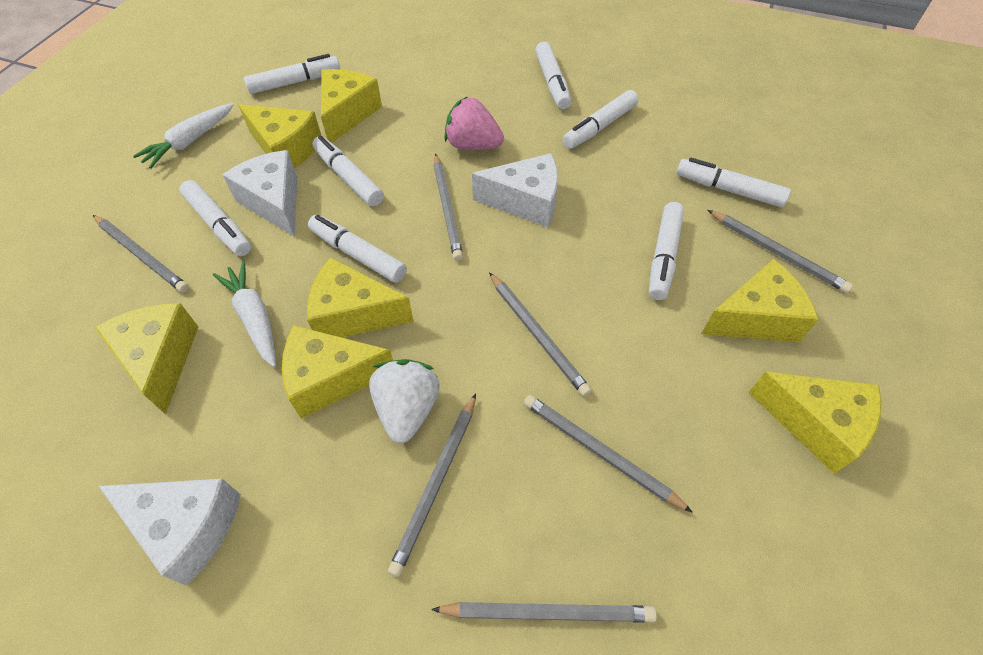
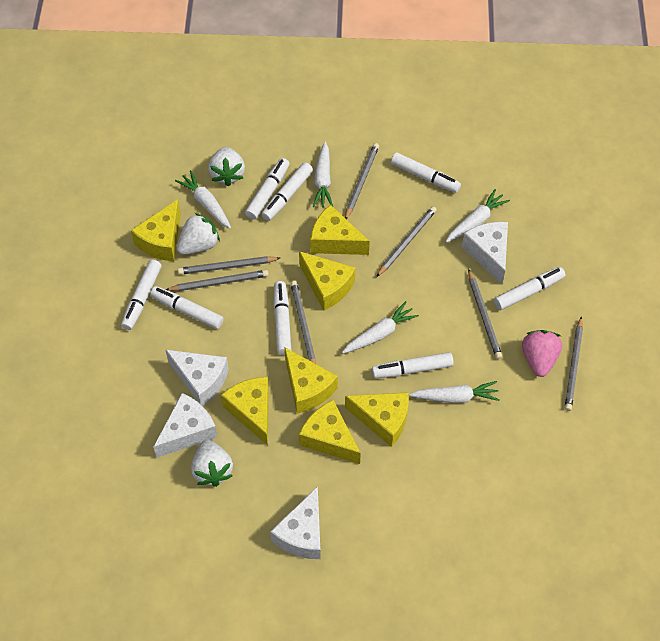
white carrot: [133,103,233,169] [213,261,276,367] = 2 -> [175,170,231,229] [313,142,333,207] [342,301,419,354] [409,381,500,403] [446,189,510,242] = 5
white cheese: [99,479,241,585] [222,150,297,237] [472,153,558,227] = 3 -> [153,393,217,458] [165,350,229,406] [270,486,321,559] [462,222,508,284] = 4
white strawberry: [369,359,440,443] = 1 -> [177,213,220,255] [191,440,233,487] [208,147,245,187] = 3

